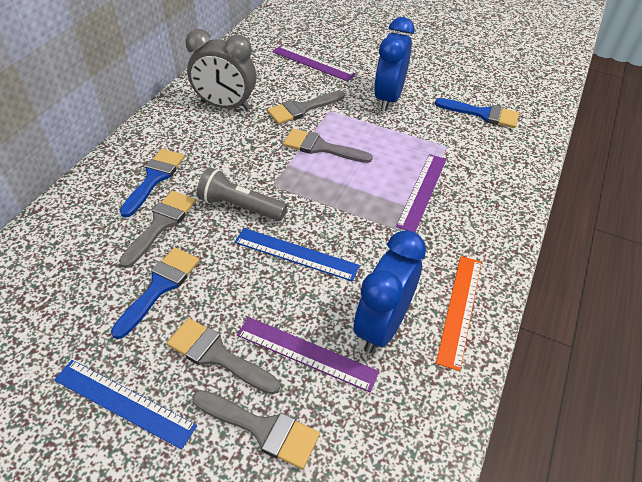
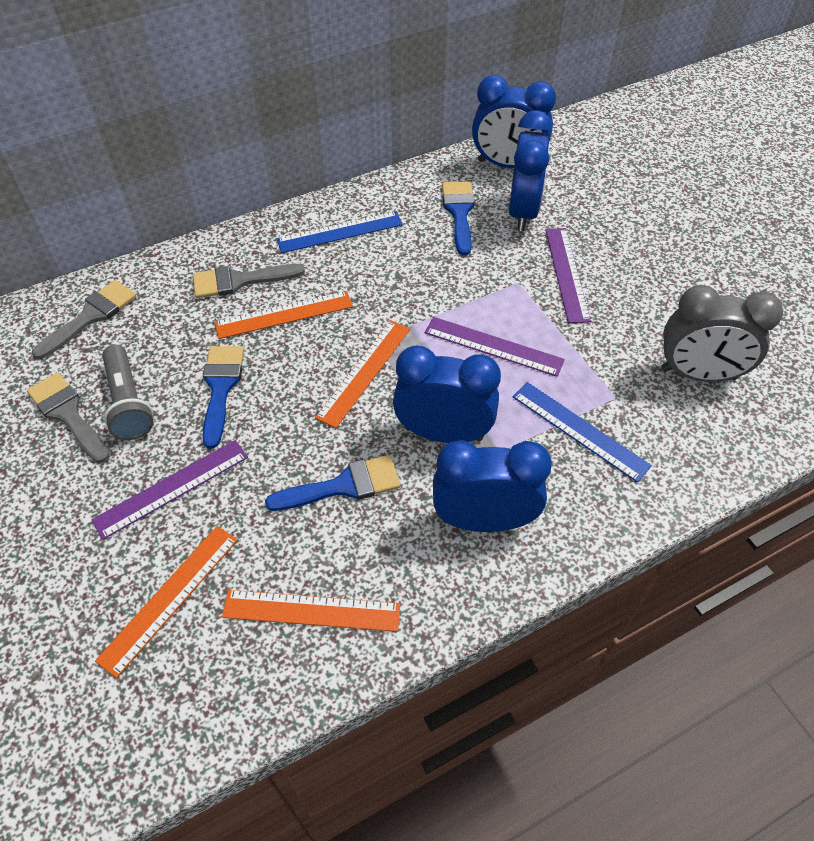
blue clock: [353,230,426,353] [374,17,415,111] = 2 -> [393,346,501,443] [433,440,552,532] [472,75,556,168] [509,110,552,231] = 4
grey brush: [119,191,196,268] [167,318,280,395] [192,390,320,469] [267,91,345,124] [283,129,373,163] = 5 -> [27,372,110,463] [32,280,137,359] [193,264,305,298] = 3
orange ruler: [436,256,481,371] = 1 -> [95,526,238,678] [214,291,353,339] [222,590,400,632] [315,320,410,428] = 4

